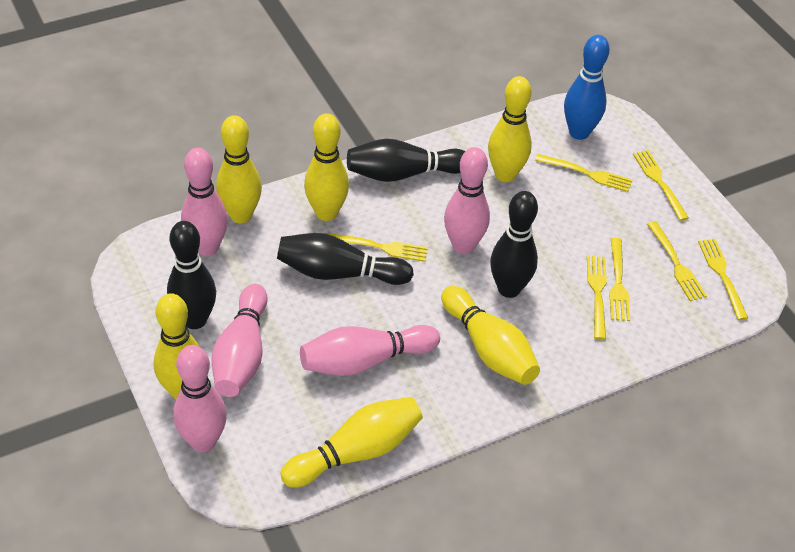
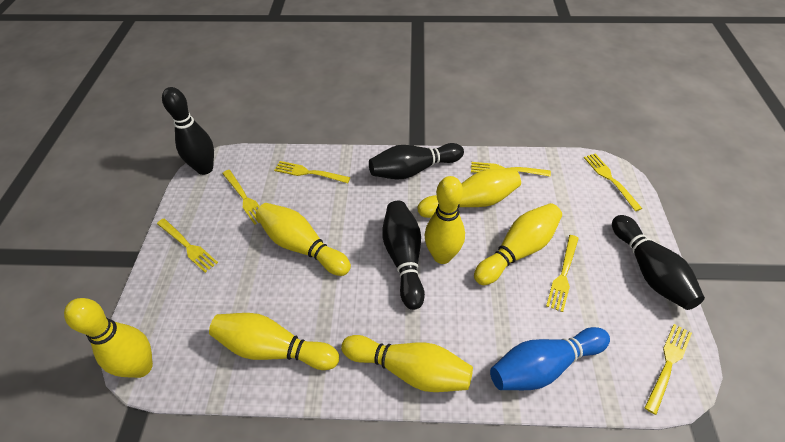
pink bowling pin: [173,345,227,452] [181,148,228,256] [211,284,268,397] [300,325,440,376] [444,147,490,254] = 5 -> none = 0
yellow bowling pin: [154,293,200,399] [216,115,262,223] [281,397,423,488] [304,113,349,221] [441,286,540,385] [488,76,532,182] = 6 -> [64,298,153,378] [209,313,339,370] [256,203,351,276] [341,335,473,392] [418,169,521,218] [425,176,465,264] [474,203,562,285] = 7

